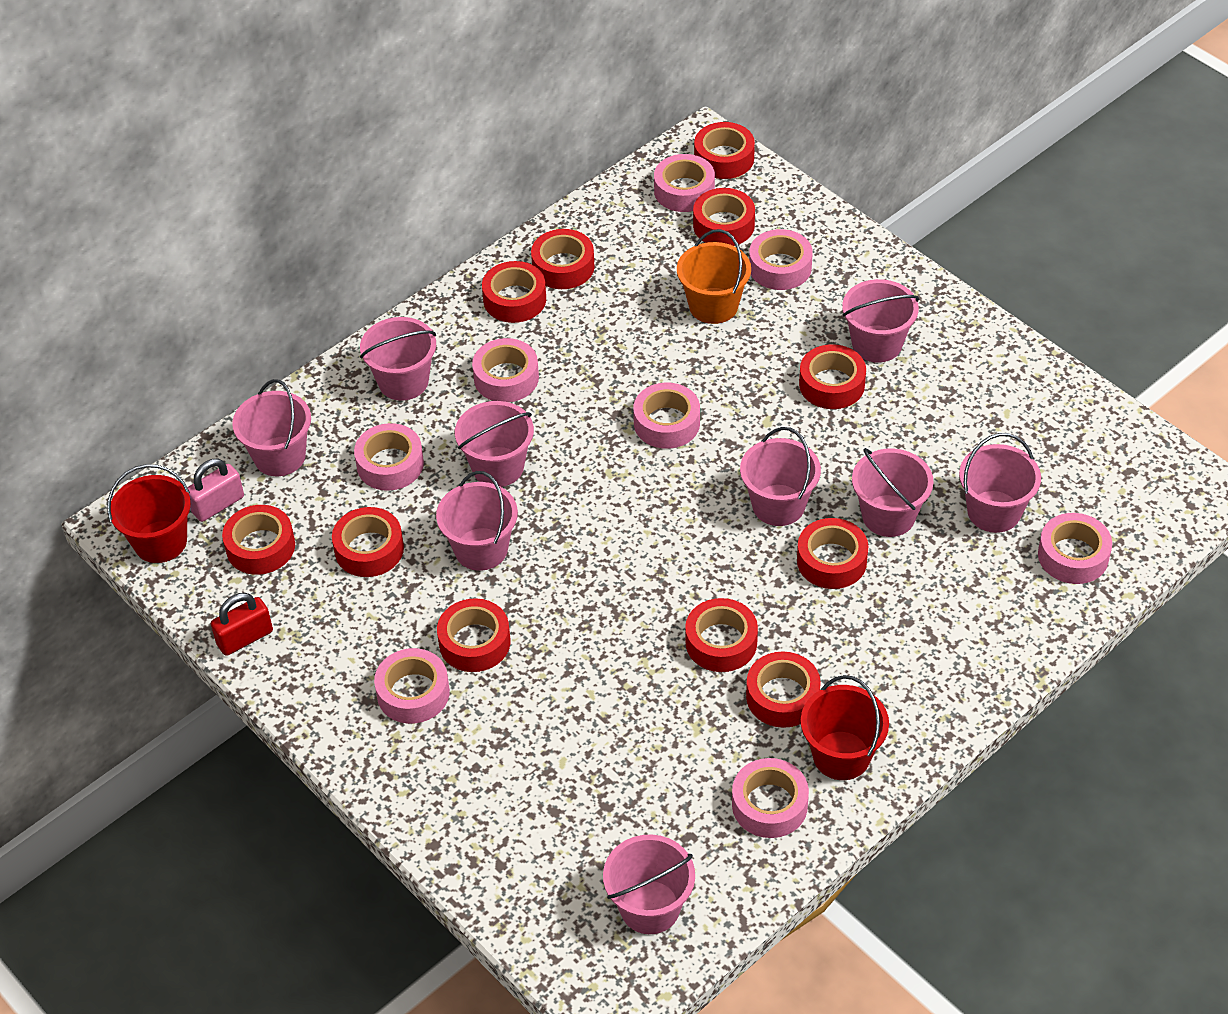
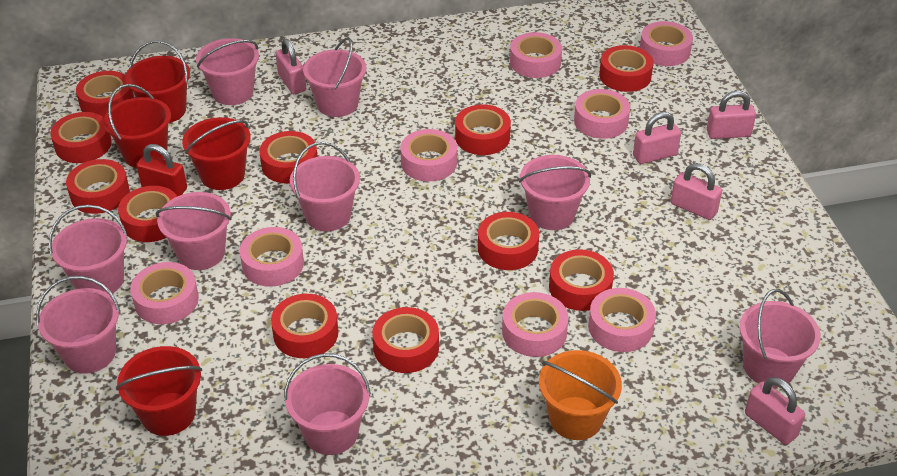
pink padlock: [187,459,244,522] = 1 -> [275,38,306,94] [633,112,681,164] [671,163,722,220] [707,90,756,139] [745,377,805,445] = 5
red bucket: [107,464,191,563] [801,675,889,780] = 2 -> [103,84,171,168] [116,346,202,436] [125,40,190,123] [182,117,251,190] = 4

